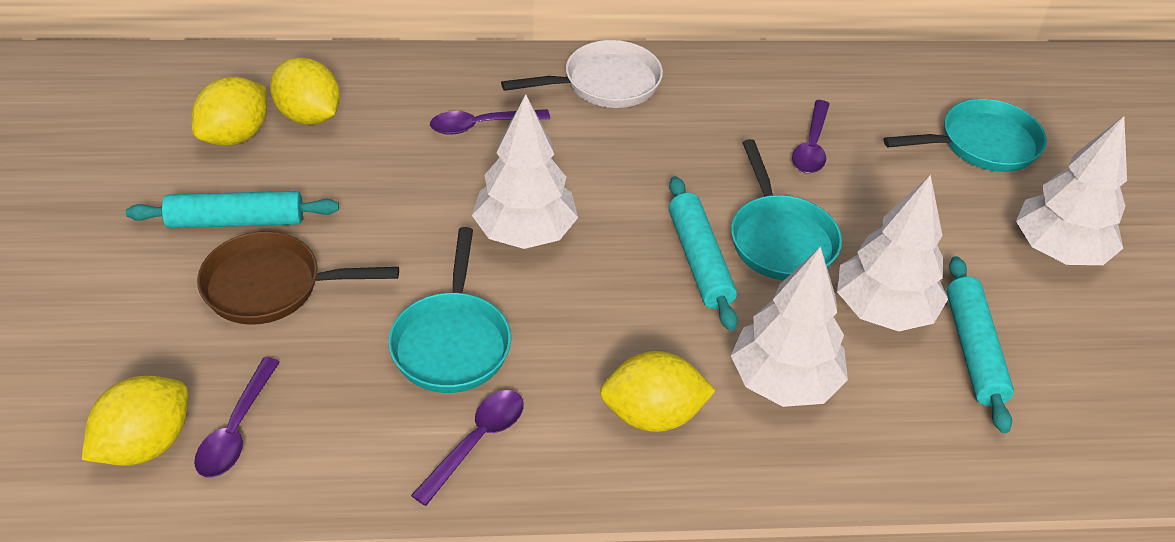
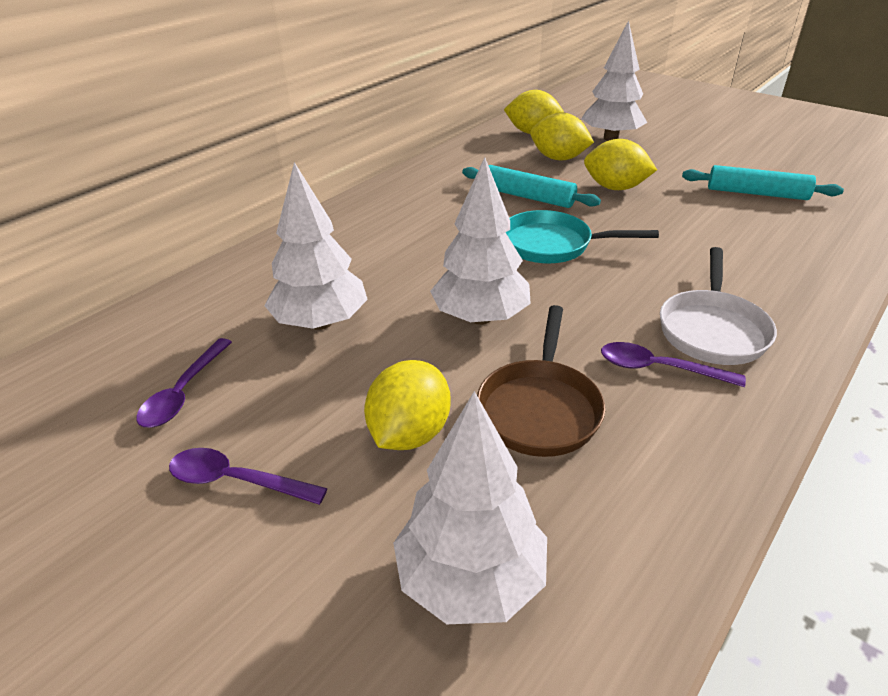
purple spoon: [194,357,280,478] [411,390,524,506] [430,109,550,135] [792,100,829,174] = 4 -> [136,338,232,427] [169,448,328,505] [601,342,746,387] = 3
turquoise pan: [388,227,511,393] [731,139,842,281] [884,99,1047,172] = 3 -> [506,210,659,264] = 1
turquoise rolling pin: [126,191,339,228] [669,176,738,331] [946,256,1014,433] = 3 -> [462,165,601,208] [682,165,844,200] = 2

